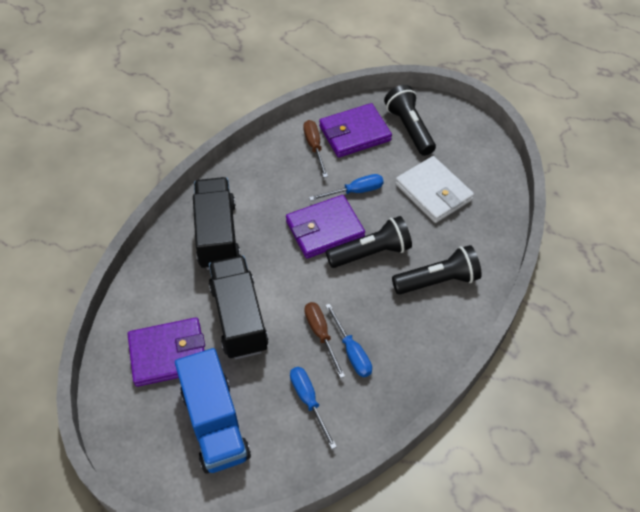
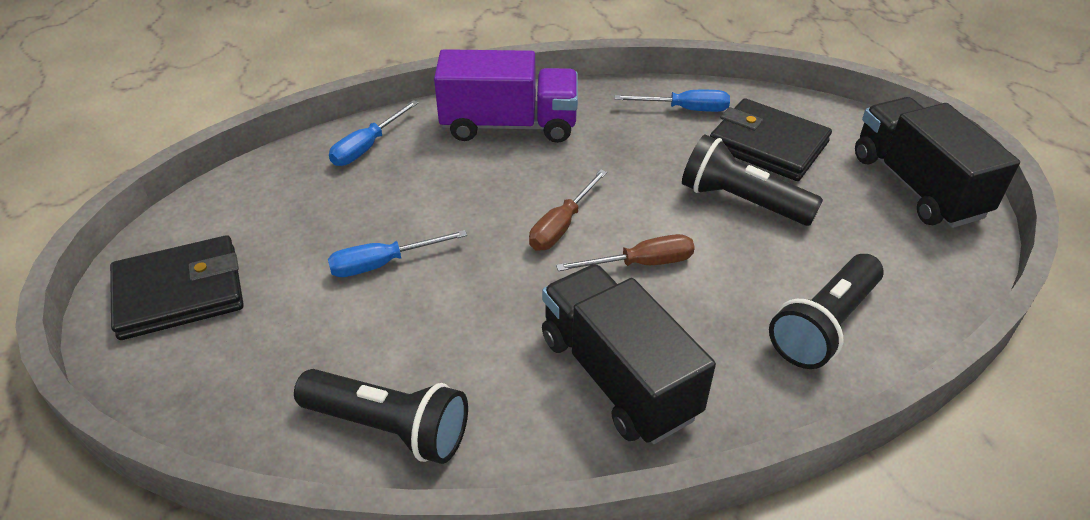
black wallet: none = 0 -> [110,235,244,340] [710,98,832,181] = 2
blue truck: [175,348,251,474] = 1 -> none = 0
purple truck: none = 0 -> [434,49,578,143] = 1
purple wallet: [128,317,205,387] [286,195,365,259] [319,103,392,158] = 3 -> none = 0
white wallet: [395,156,474,223] = 1 -> none = 0

